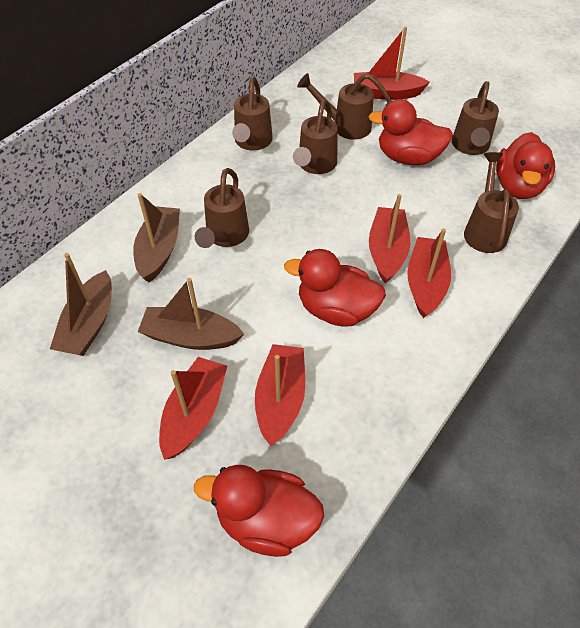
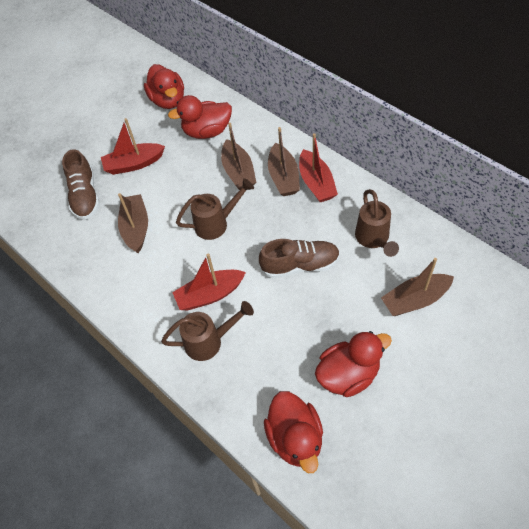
brown boat: [50,253,112,356] [133,193,180,282] [138,278,244,350] = 3 -> [118,193,148,253] [221,123,257,190] [268,127,300,196] [381,258,454,316] = 4
brown shoe: none = 0 -> [62,149,100,220] [259,239,340,278] = 2
brown watering can: [195,168,249,248] [232,77,273,151] [293,100,338,174] [297,73,391,140] [452,81,499,155] [464,152,519,253] = 6 -> [161,301,254,361] [176,178,254,240] [355,189,399,257] = 3
red boat: [159,357,227,460] [255,344,305,446] [354,27,430,100] [369,194,410,283] [407,228,451,318] = 5 -> [101,118,165,175] [172,254,246,310] [299,133,338,202] = 3

